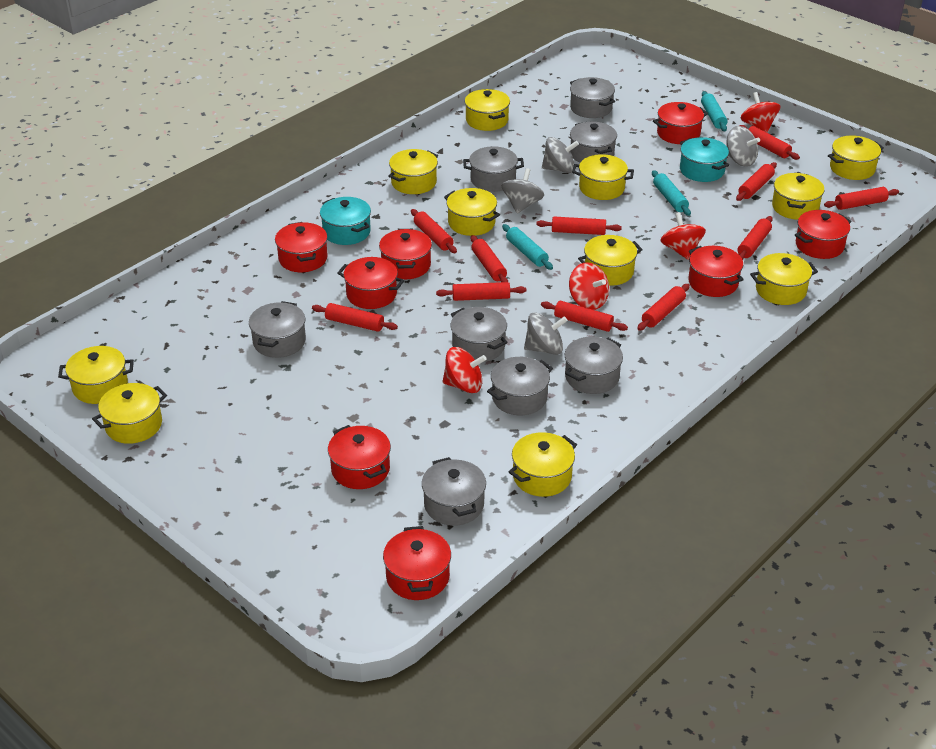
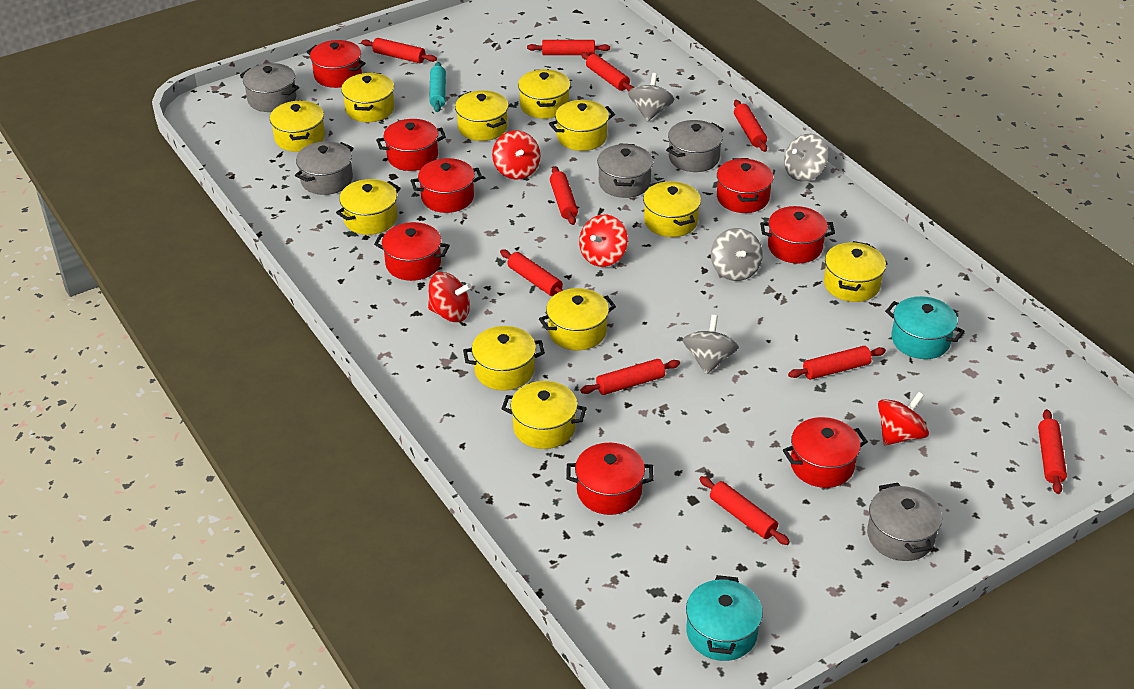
grey pot: [249,301,306,358] [422,457,486,526] [450,307,508,362] [463,146,524,192] [487,357,553,415] [565,337,623,394] [570,77,615,118] [570,122,617,162] = 8 -> [240,63,299,112] [295,141,353,195] [597,143,653,198] [666,120,724,172] [867,483,942,561] = 5
red rolling pin: [312,303,398,332] [411,209,457,253] [436,282,526,301] [471,235,508,282] [536,217,622,235] [541,301,628,332] [637,284,690,331] [736,162,777,201] [738,216,773,260] [739,125,800,160] [824,187,899,210] = 11 -> [361,38,437,63] [500,249,563,296] [527,40,610,55] [550,166,578,225] [580,359,680,395] [581,52,634,91] [699,476,790,545] [734,100,767,152] [788,346,886,380] [1038,409,1067,494] = 10
turquoise rolling pin: [502,224,553,270] [652,170,691,216] [701,91,728,131] = 3 -> [429,62,446,112] = 1

